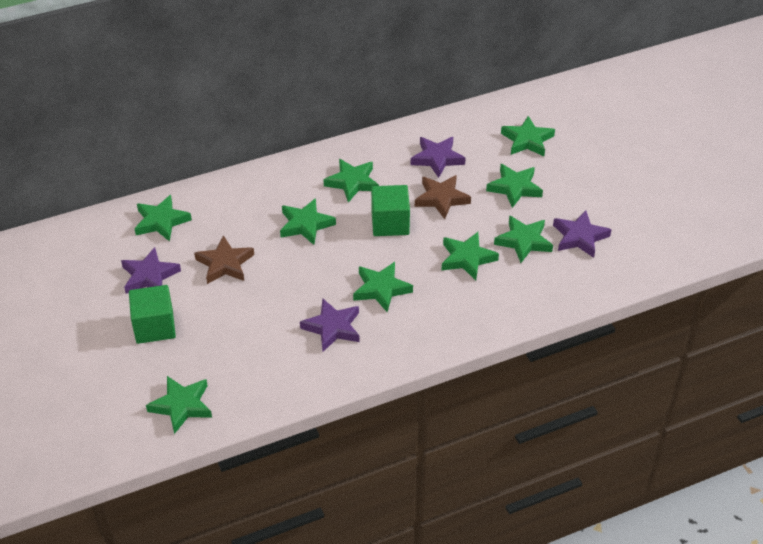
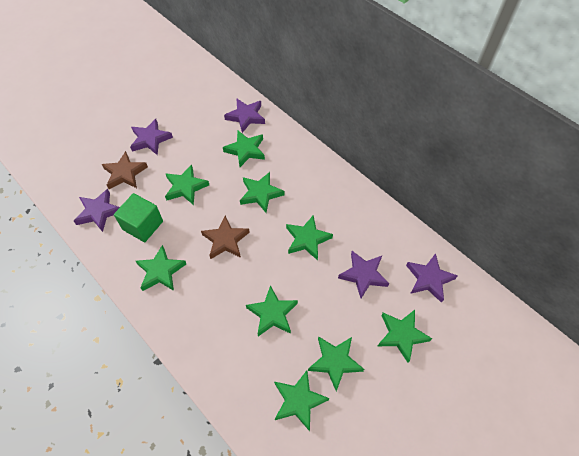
green cube: [129,285,176,344] [371,185,410,236] = 2 -> [114,193,163,242] = 1
purple star: [121,247,181,294] [300,299,360,351] [411,137,466,178] [553,210,611,258] = 4 -> [74,189,120,232] [130,119,173,155] [224,98,265,133] [338,251,389,298] [406,253,458,303] = 5

